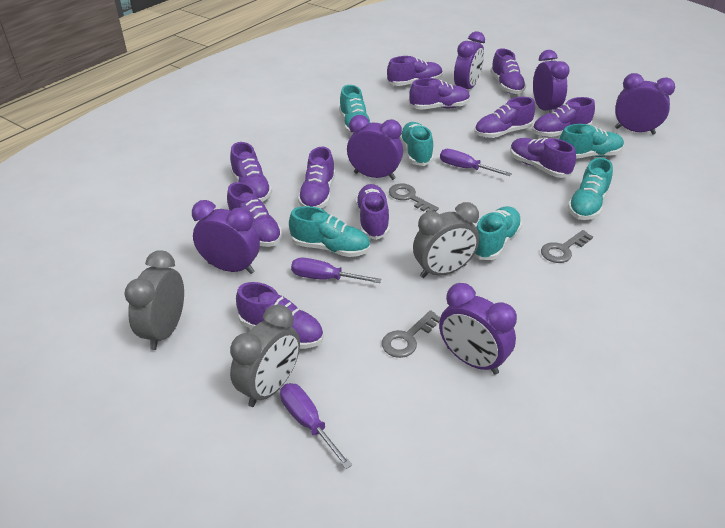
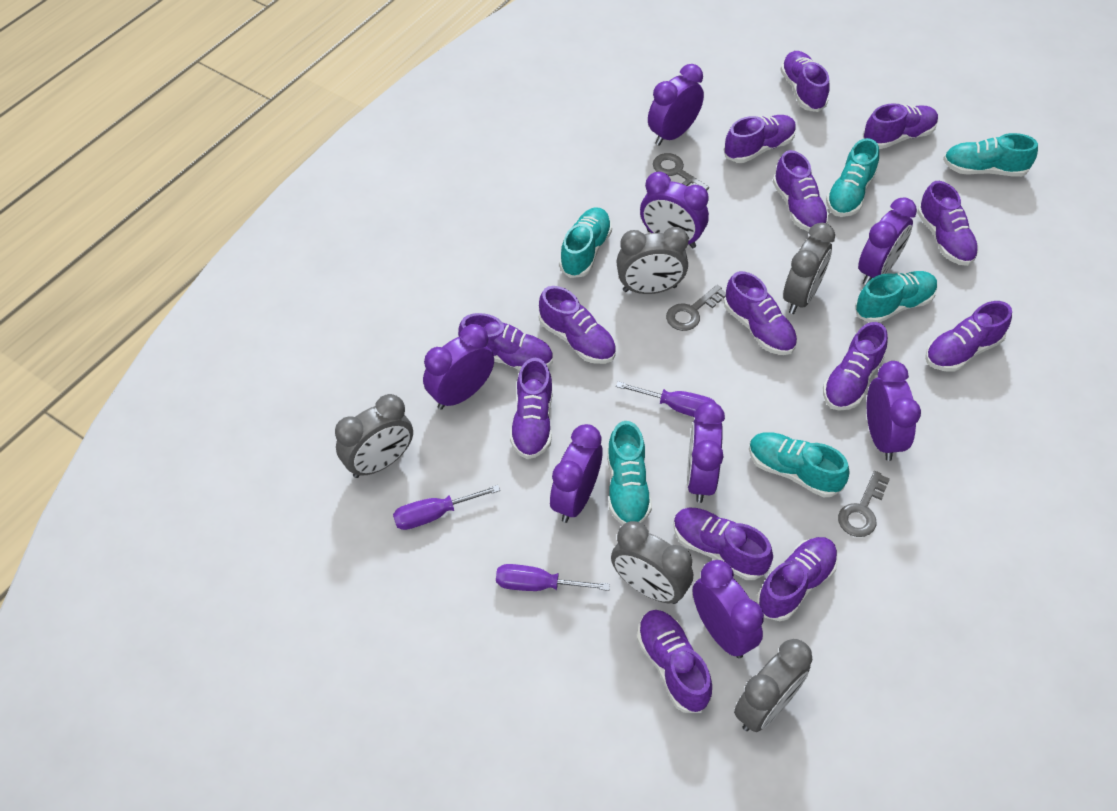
grey clock: [124,250,184,350] [230,304,300,407] [413,202,479,278] = 3 -> [335,394,413,478] [611,521,693,604] [616,227,688,294] [734,639,813,732] [783,223,835,314] = 5
purple clock: [192,200,260,274] [347,115,403,180] [439,283,517,375] [454,31,485,89] [533,50,570,113] [615,73,675,135] = 6 -> [423,324,494,410] [550,424,603,523] [640,172,709,248] [648,64,704,146] [687,402,725,503] [693,560,764,658] [858,197,917,285] [867,361,921,461] = 8
purple shoe: [227,182,282,247] [230,142,272,202] [236,282,323,349] [298,147,335,209] [356,184,390,240] [387,56,443,86] [409,78,470,110] [474,97,535,138] [490,48,526,94] [510,138,576,178] [532,97,595,137] = 11 -> [458,313,553,370] [510,358,553,459] [539,286,616,364] [637,610,712,713] [673,508,773,580] [724,115,796,163] [724,271,798,355] [757,537,838,621] [773,150,829,231] [780,51,830,112] [823,322,888,411] [863,103,939,149] [917,181,979,266] [925,301,1012,371] = 14

